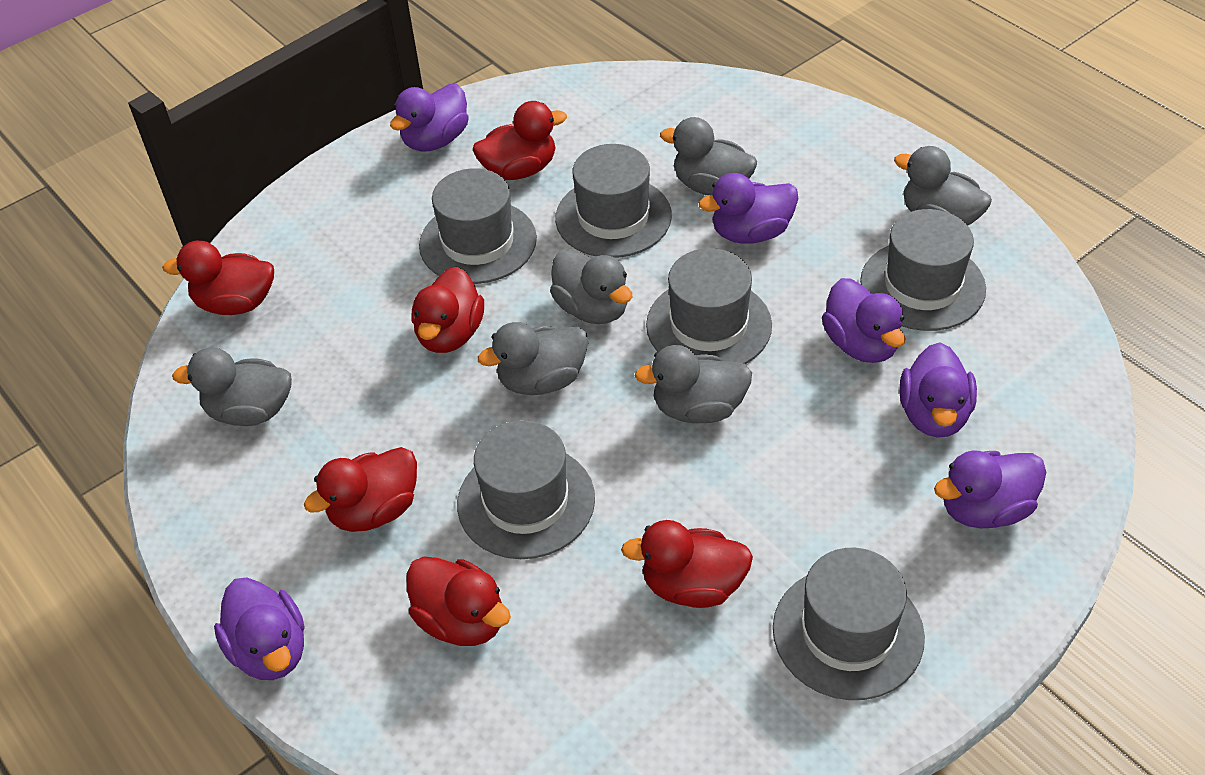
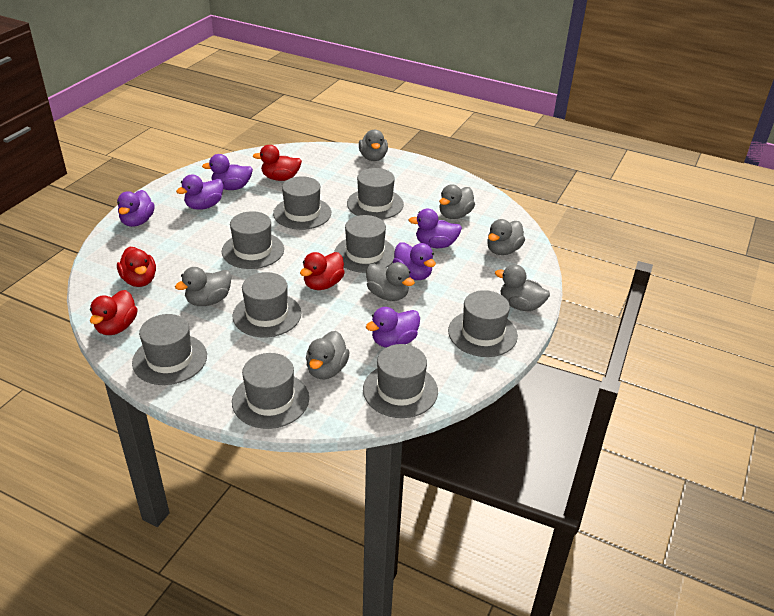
grey duck: [172,347,292,426] [478,322,588,395] [550,249,632,324] [635,345,752,423] [660,117,757,195] [894,146,992,226] = 6 -> [175,267,232,306] [306,331,350,379] [359,130,388,161] [366,262,415,301] [439,184,475,219] [487,219,525,255] [495,265,550,311] = 7
grey hat: [419,168,537,284] [457,420,595,559] [555,144,672,258] [646,248,772,364] [773,548,925,700] [860,209,986,331] = 6 -> [132,314,207,385] [222,211,284,269] [232,272,301,337] [232,353,309,429] [273,176,331,230] [334,215,395,273] [347,168,404,220] [363,344,438,418] [448,290,518,357] = 9
red duck: [162,241,274,315] [304,447,417,532] [406,556,511,646] [411,266,484,353] [473,101,567,180] [621,520,753,608] = 6 -> [90,290,138,335] [117,246,156,287] [253,145,302,181] [300,252,345,290] = 4

